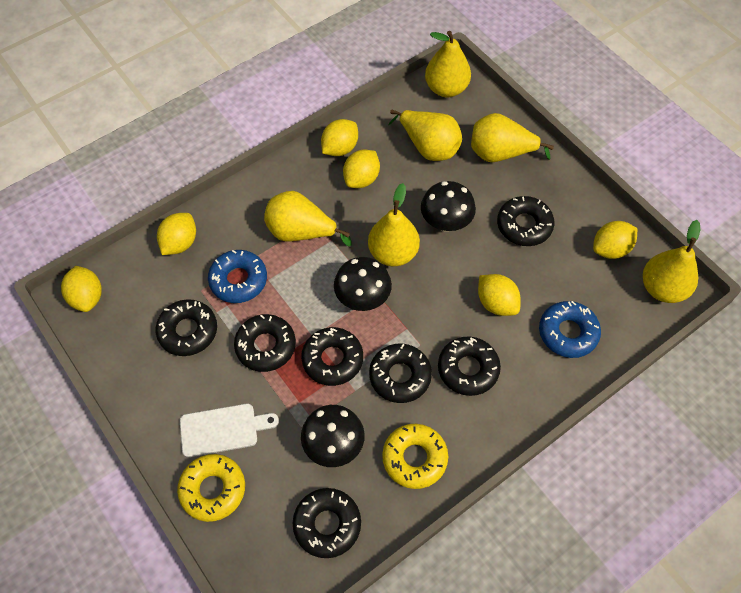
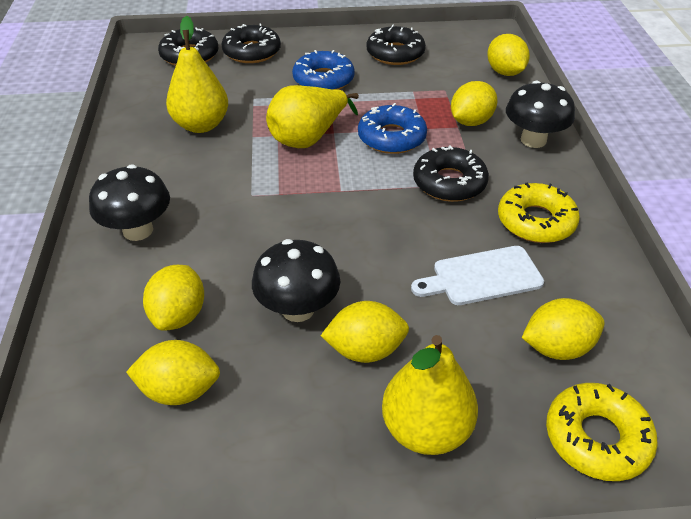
black donut: [156,299,217,356] [234,314,296,372] [292,488,361,558] [301,327,363,386] [369,343,432,403] [438,336,501,396] [497,196,554,246] = 7 -> [158,27,219,66] [221,24,281,63] [367,25,426,65] [413,145,489,202] = 4
yellow pear: [264,191,352,247] [368,183,420,266] [388,110,462,161] [425,31,471,97] [471,113,554,162] [643,220,700,303] = 6 -> [166,16,228,133] [266,85,359,148] [382,335,478,455] = 3

